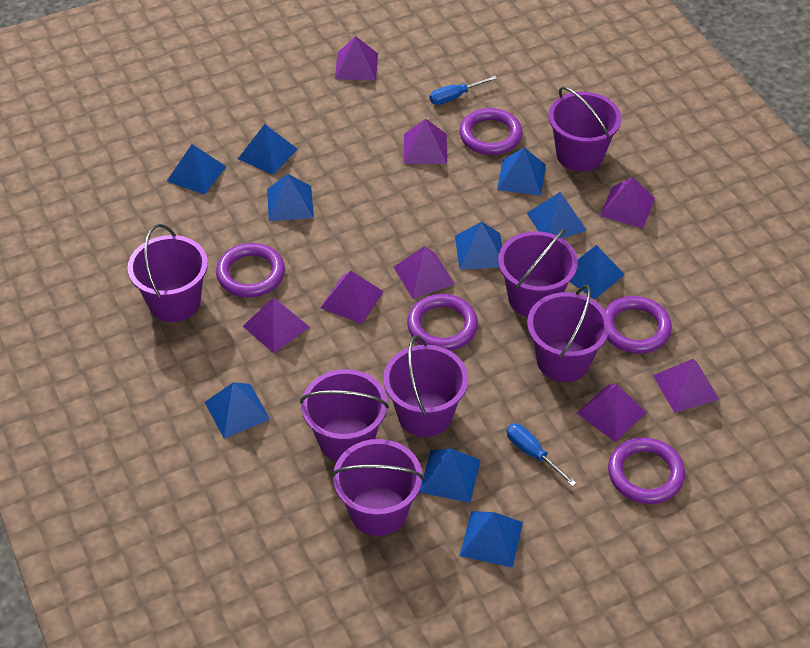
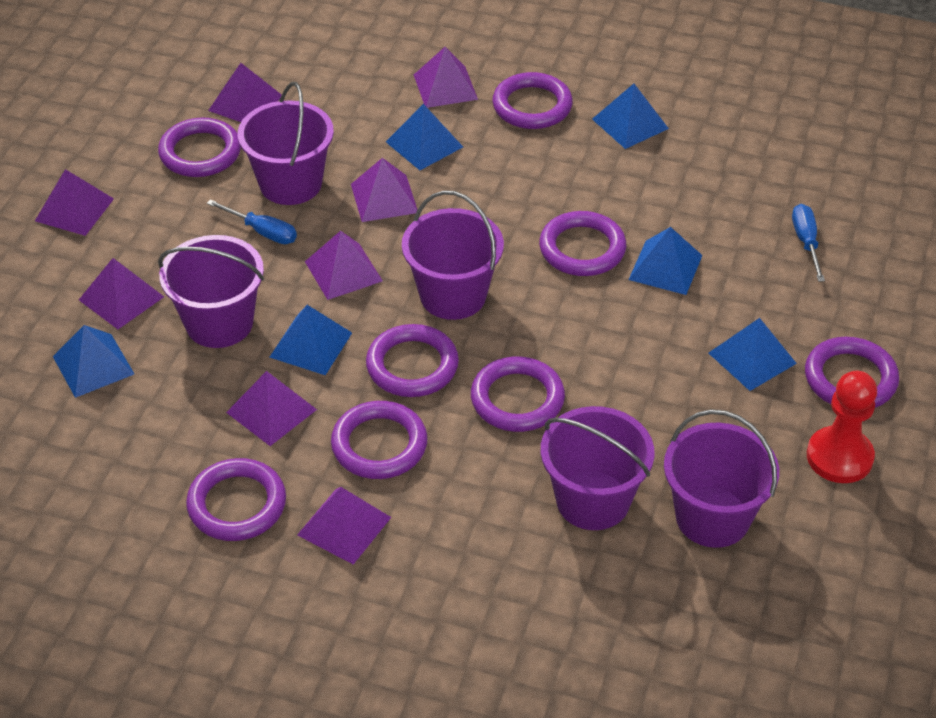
blue pyramid: [167,144,227,195] [205,382,270,439] [238,124,297,175] [267,174,314,221] [419,449,481,503] [455,222,502,270] [460,511,523,568] [497,148,546,196] [527,192,587,238] [570,245,625,299] = 10 -> [53,325,134,398] [270,305,352,375] [386,104,463,170] [592,84,669,149] [629,227,703,295] [709,318,797,391] = 6
purple bucket: [127,224,208,322] [300,369,389,461] [331,439,424,536] [383,335,468,437] [498,229,578,317] [527,285,610,382] [548,87,621,172] = 7 -> [158,235,264,348] [238,82,334,205] [402,190,504,320] [541,406,655,530] [664,409,779,548] = 5
purple ring: [216,243,285,298] [407,294,478,351] [459,108,522,155] [605,296,672,354] [608,437,685,504] = 5 -> [158,118,241,177] [186,458,286,541] [331,401,428,479] [366,324,459,397] [471,357,565,432] [492,72,573,129] [539,211,626,276] [805,337,899,408] = 8
red pawn: none = 0 -> [807,371,877,483] = 1

